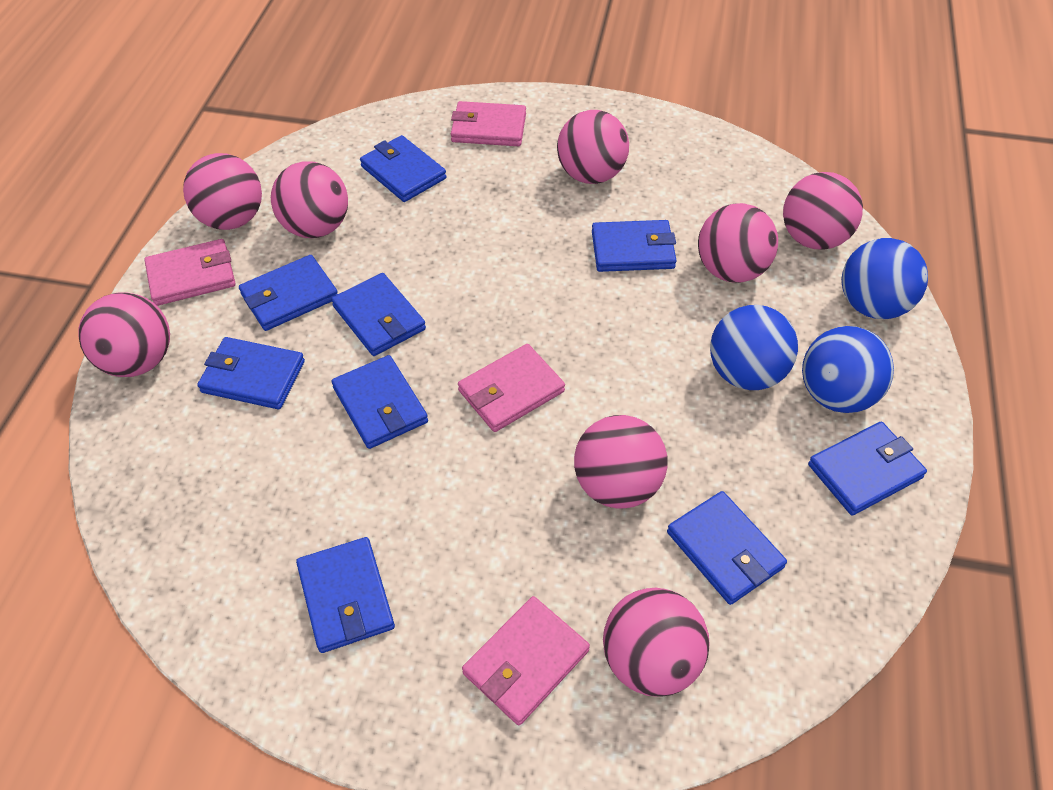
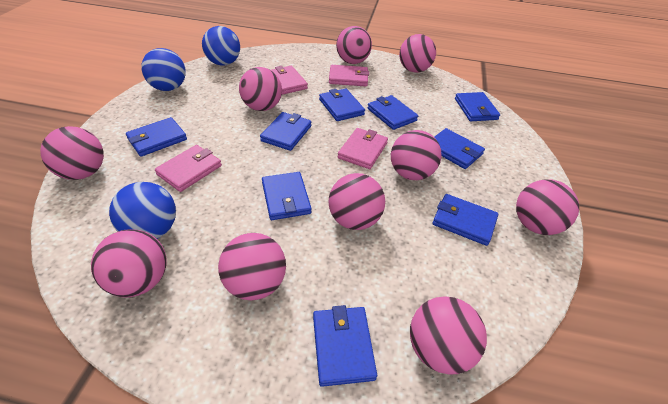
pink ball: [78,292,170,377] [183,153,262,230] [271,161,348,238] [557,110,629,184] [574,415,668,509] [603,588,709,697] [698,203,778,283] [783,172,863,250] = 8 -> [40,126,104,180] [91,229,167,298] [218,233,286,300] [239,67,282,111] [328,173,385,230] [336,26,372,64] [391,130,441,180] [399,34,436,73] [410,296,487,375] [516,179,579,235] = 10

